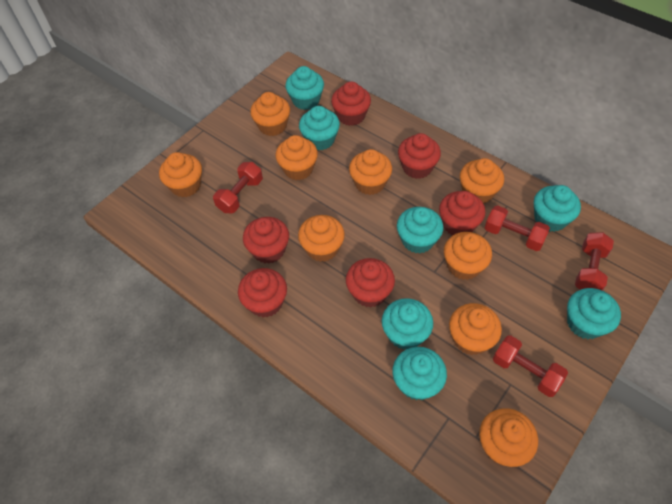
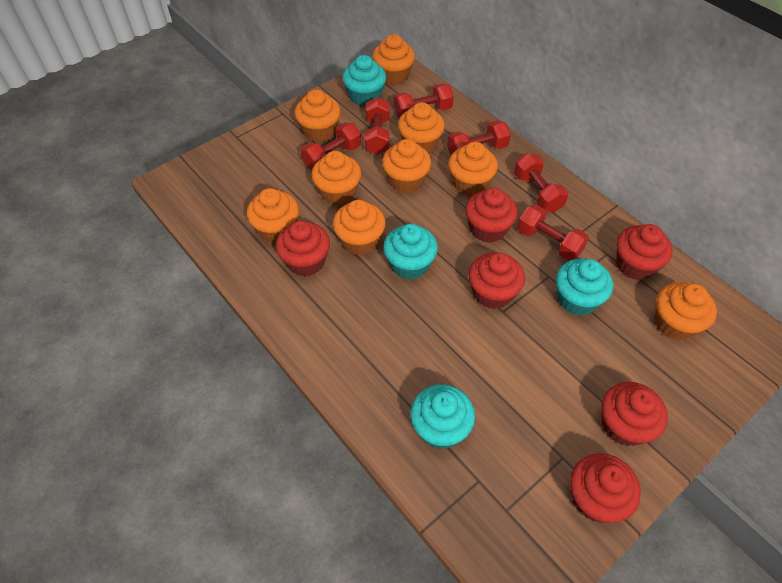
red dumbbell: [213,162,263,213] [485,205,550,251] [493,335,568,397] [575,232,614,291] = 4 -> [301,122,361,170] [364,97,390,155] [394,83,454,118] [447,120,511,155] [514,153,568,212] [517,205,589,261] = 6
turquoise cupcake: [285,66,324,110] [299,106,340,150] [382,298,433,350] [392,347,447,400] [397,207,443,253] [534,185,581,232] [567,288,621,339] = 7 -> [342,55,386,106] [383,224,438,280] [410,384,475,449] [556,259,613,315] = 4

